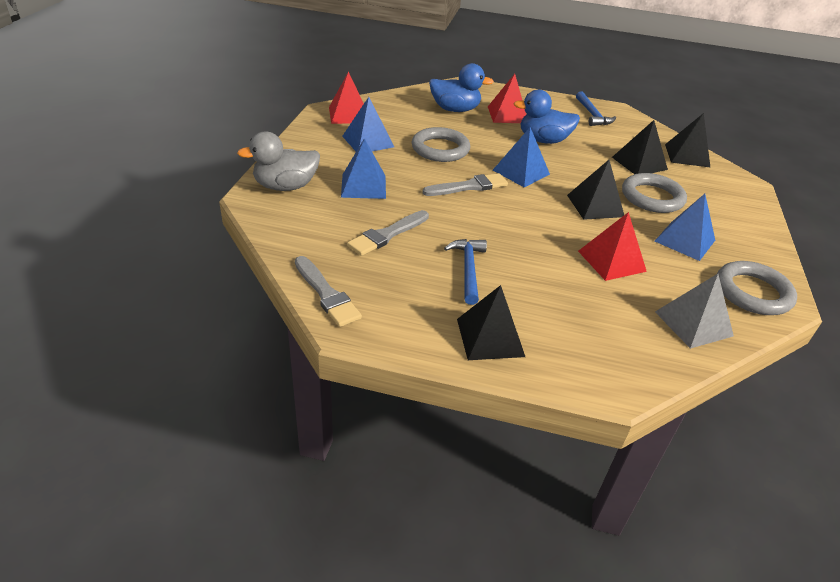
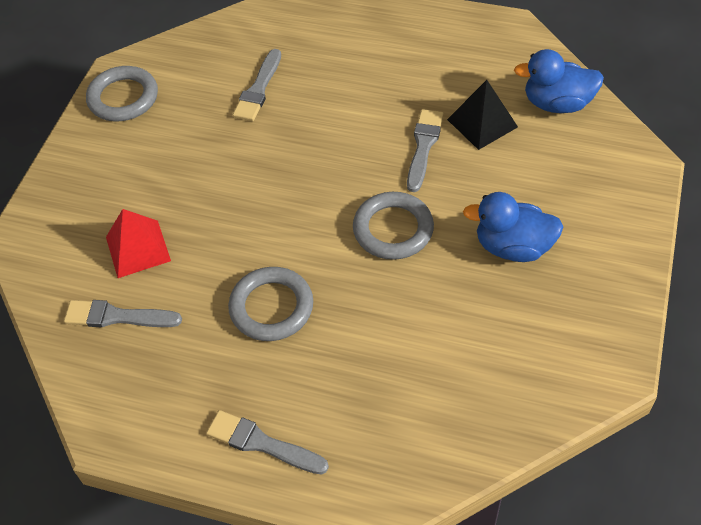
black pyramid: [457,285,525,360] [567,160,624,220] [612,120,668,174] [665,113,711,168] = 4 -> [447,80,518,150] = 1
blue hammer: [444,239,487,305] [576,92,616,126] = 2 -> none = 0
blue pyramid: [341,138,386,199] [342,97,394,151] [493,127,550,188] [655,194,715,261] = 4 -> none = 0
grey brush: [295,256,362,327] [347,210,429,256] [422,173,508,196] = 3 -> [64,300,182,327] [206,410,329,474] [233,49,281,121] [407,109,444,192] = 4
grey duck: [237,131,320,191] = 1 -> none = 0
grey pyramid: [655,274,734,349] = 1 -> none = 0
red pyramid: [329,71,364,124] [488,74,526,123] [578,212,647,281] = 3 -> [106,209,171,278] = 1

